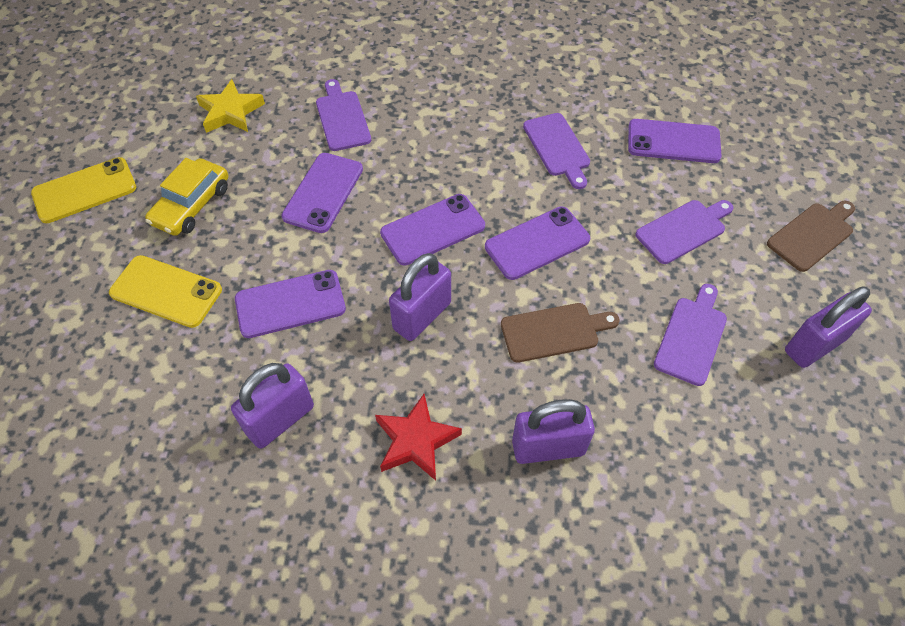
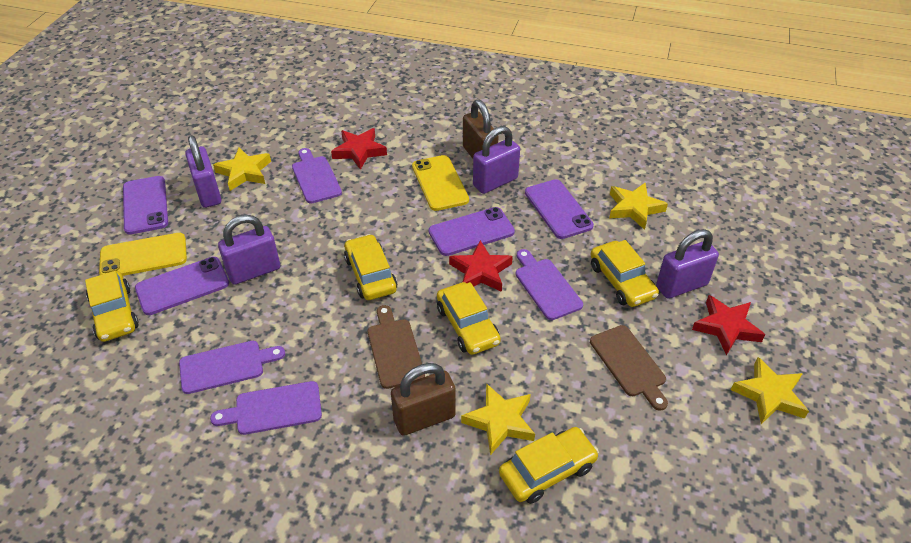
brown padlock: none = 0 -> [391,363,456,436] [463,100,499,159] = 2
purple phone: [235,270,346,338] [282,153,363,233] [380,194,485,266] [485,206,590,280] [628,119,722,163] = 5 -> [123,176,168,235] [135,257,229,315] [429,207,515,256] [525,179,594,239] = 4
red star: [375,394,462,481] = 1 -> [331,128,387,170] [449,240,513,292] [692,295,765,356] = 3
yellow car: [145,158,228,236] = 1 -> [85,271,139,342] [344,234,397,300] [437,282,501,355] [499,427,599,504] [590,240,659,307] = 5
yellow star: [196,79,265,133] = 1 -> [213,147,271,191] [461,383,535,455] [609,182,668,230] [731,357,809,424] = 4

